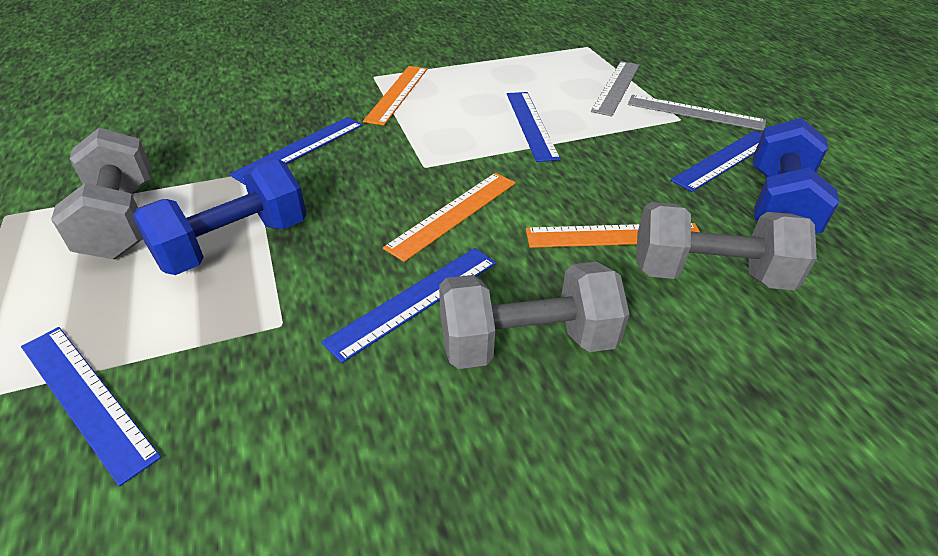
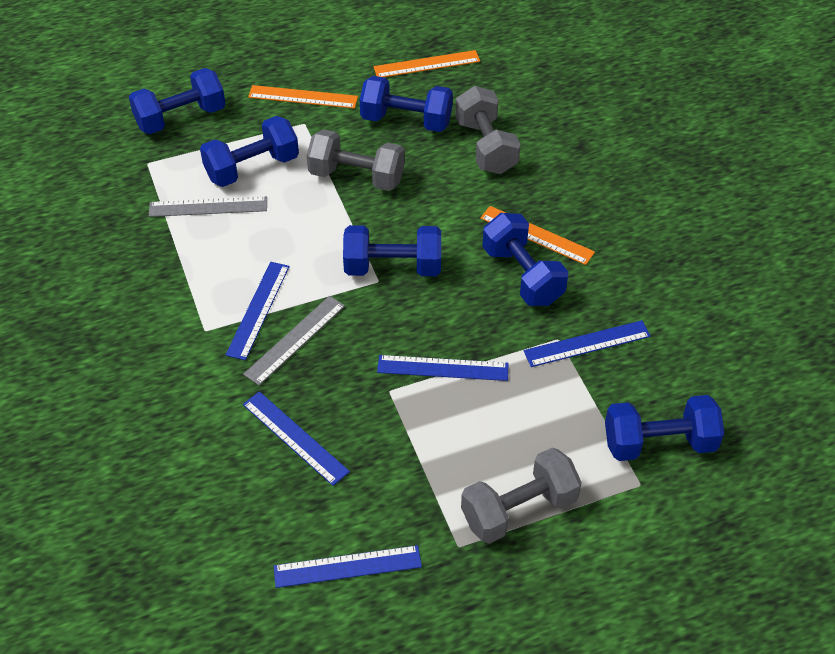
blue dumbbell: [132,159,307,275] [753,118,839,234] = 2 -> [129,68,226,134] [200,116,299,187] [343,225,441,276] [360,76,453,132] [482,213,568,306] [605,395,724,461] = 6

